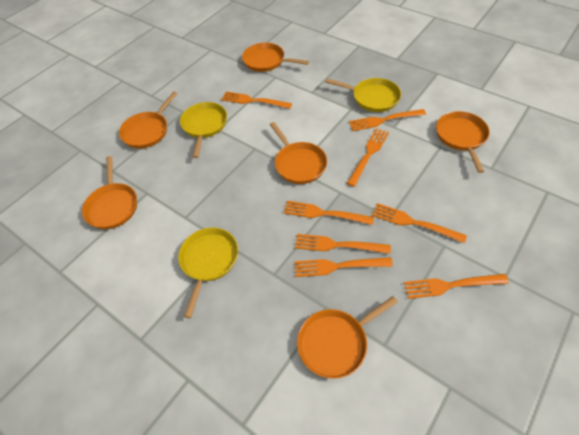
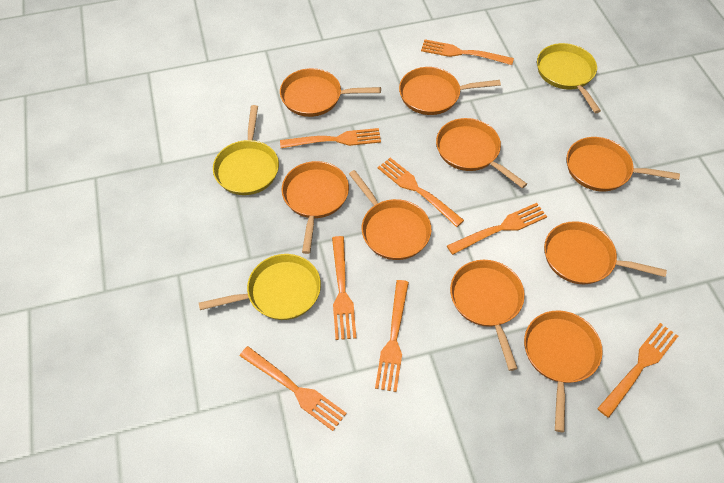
orange pan: [82,156,137,229] [119,92,178,148] [242,43,309,72] [270,122,327,184] [297,296,398,379] [436,111,490,173] = 6 -> [280,68,381,117] [281,161,349,254] [349,170,431,260] [399,67,501,115] [436,118,527,188] [450,260,525,371] [524,310,603,432] [544,221,667,284] [567,137,680,191] = 9

